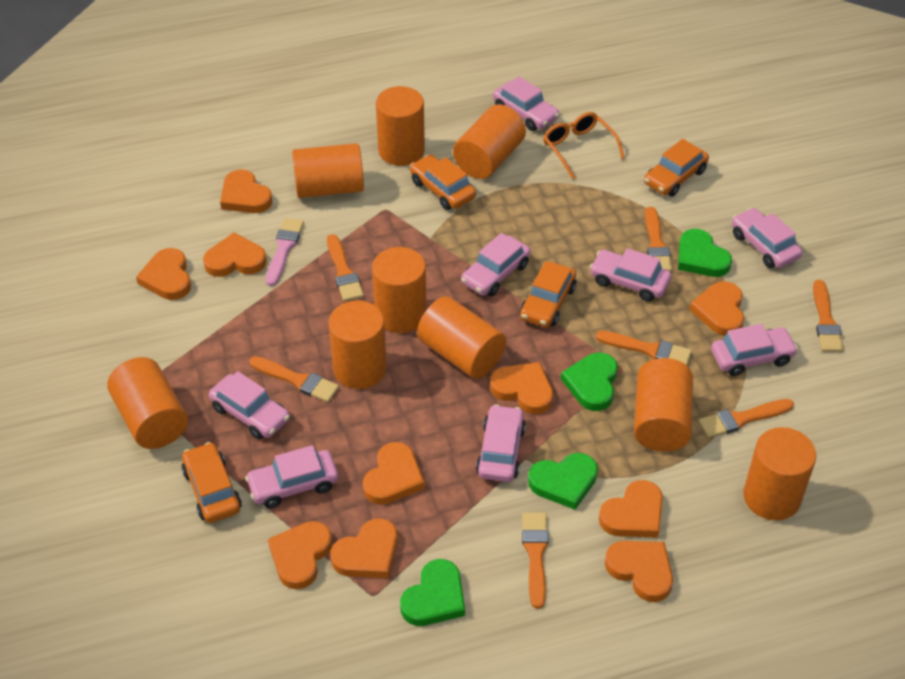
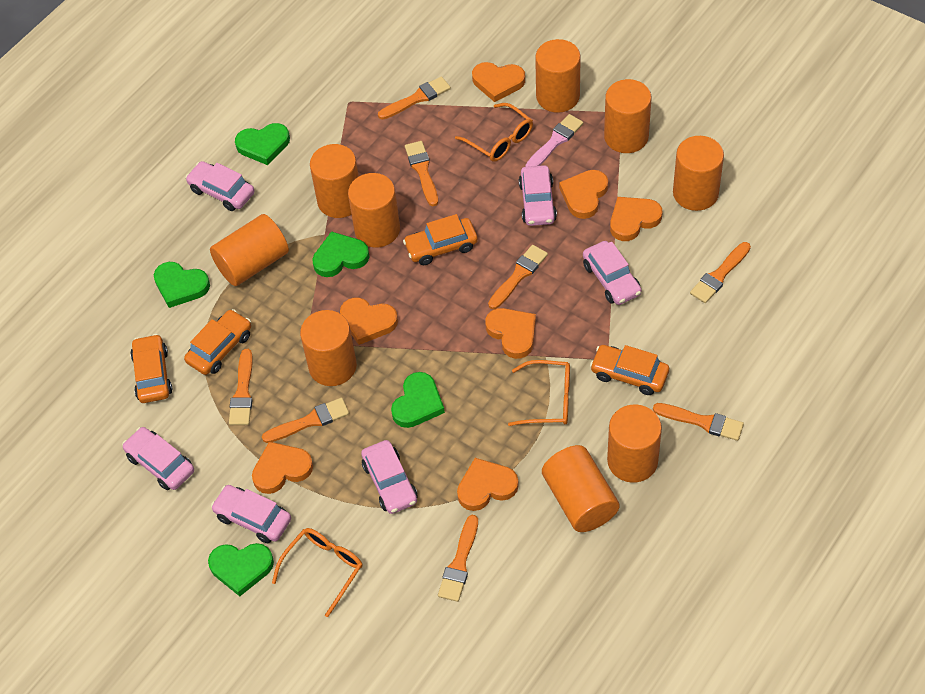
green heart: [400,559,465,626] [528,453,598,510] [561,353,618,411] [678,229,732,277] = 4 -> [154,262,210,308] [208,543,274,596] [235,123,290,165] [312,231,369,277] [391,372,445,428] = 5
orange brush: [249,356,339,402] [327,234,364,302] [522,512,549,609] [595,331,692,365] [645,207,673,272] [698,399,794,438] [813,280,844,352] = 7 -> [229,349,253,425] [262,398,349,443] [378,76,451,120] [405,141,438,206] [438,515,478,602] [488,245,548,309] [653,403,744,441] [690,242,751,303] = 8
orange glasses: [543,112,625,179] = 1 -> [272,528,363,617] [455,103,533,162] [508,360,570,426] = 3
orange heart: [136,248,191,300] [203,232,267,277] [220,169,272,213] [268,521,332,589] [330,518,398,578] [363,442,425,505] [490,362,553,414] [599,480,663,538] [605,541,673,602] [689,281,744,336] = 10 -> [252,442,313,494] [340,297,398,345] [457,458,519,511] [472,62,525,102] [485,308,536,359] [559,170,608,219] [610,197,662,241] = 7
pink car: [209,371,290,439] [245,445,338,508] [461,233,531,296] [476,404,526,482] [493,76,560,131] [589,248,671,301] [711,324,798,376] [732,208,802,268] = 8 -> [122,427,194,490] [185,161,255,211] [211,485,291,543] [361,440,417,514] [519,165,557,226] [583,241,641,305] = 6

